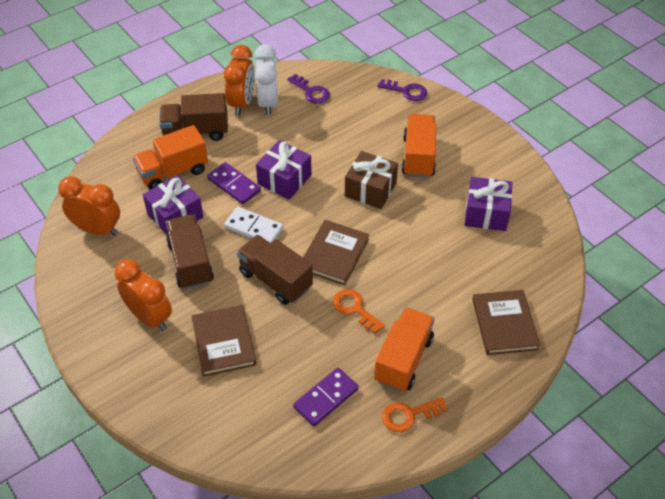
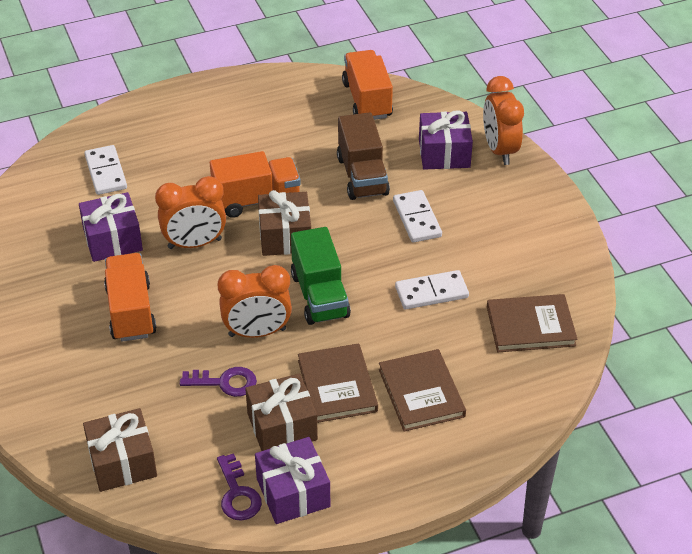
brown gift: [345,151,398,209] = 1 -> [83,408,157,492] [245,373,318,451] [258,190,311,256] = 3
brown truck: [159,93,228,141] [166,215,214,290] [237,235,313,305] = 3 -> [337,112,390,200] = 1
green truck: none = 0 -> [291,227,351,325] = 1
orange key: [333,289,385,334] [382,397,447,432] = 2 -> none = 0
purple domino: [207,162,261,204] [293,368,359,426] = 2 -> none = 0
white clock: [254,44,278,115] = 1 -> none = 0
white domino: [224,207,284,243] = 1 -> [85,145,127,195] [393,190,442,243] [395,270,469,309] = 3

